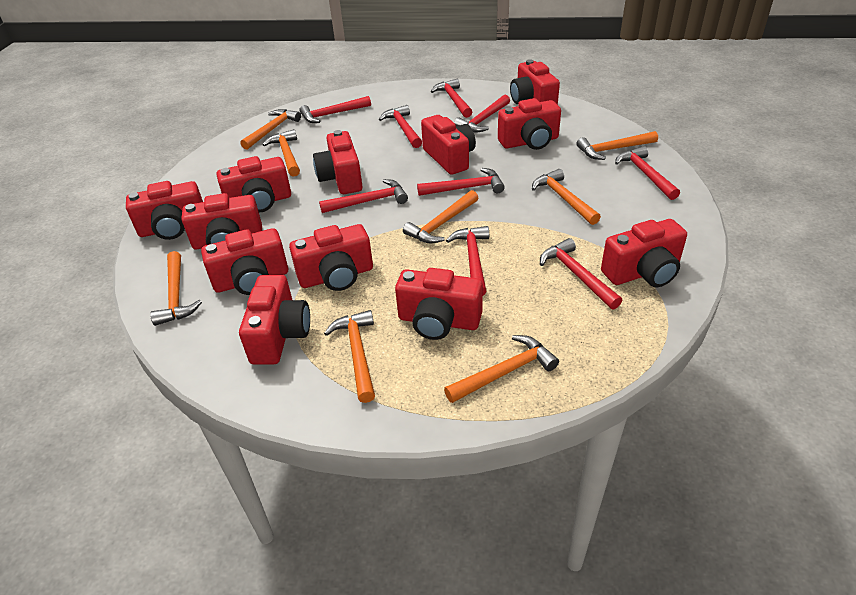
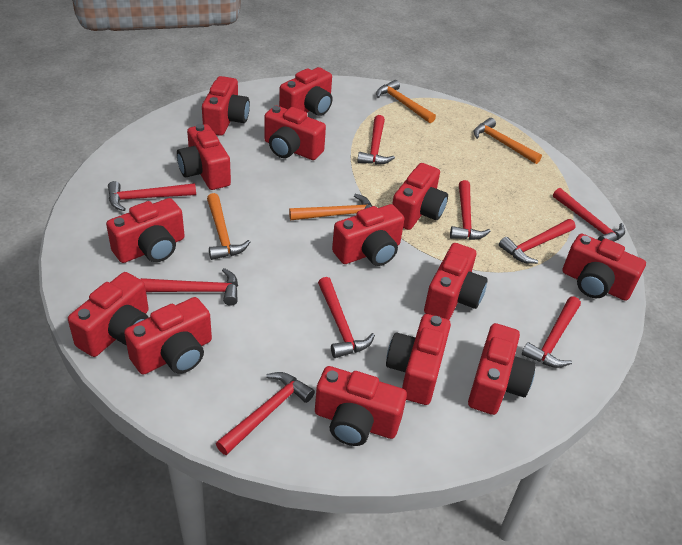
orange hammer: [150,251,202,326] [240,109,301,150] [262,129,300,177] [324,310,375,403] [403,190,478,243] [444,335,559,403] [532,169,601,225] [576,131,658,160] = 8 -> [207,193,250,260] [289,194,372,220] [376,80,436,123] [474,118,542,164] = 4
red camera: [126,181,203,240] [182,193,262,249] [201,228,288,295] [217,156,291,213] [239,275,310,365] [289,224,373,291] [313,130,363,194] [395,268,483,340] [421,115,476,175] [498,98,561,150] [510,59,560,105] [601,219,687,287] = 12 -> [68,272,149,357] [106,198,185,263] [124,297,212,375] [177,124,231,190] [202,76,250,136] [264,105,326,160] [279,67,333,116] [315,366,407,446] [332,204,404,266] [386,314,451,405] [392,163,448,230] [424,243,488,320] [468,323,536,415] [562,234,646,301] = 14

